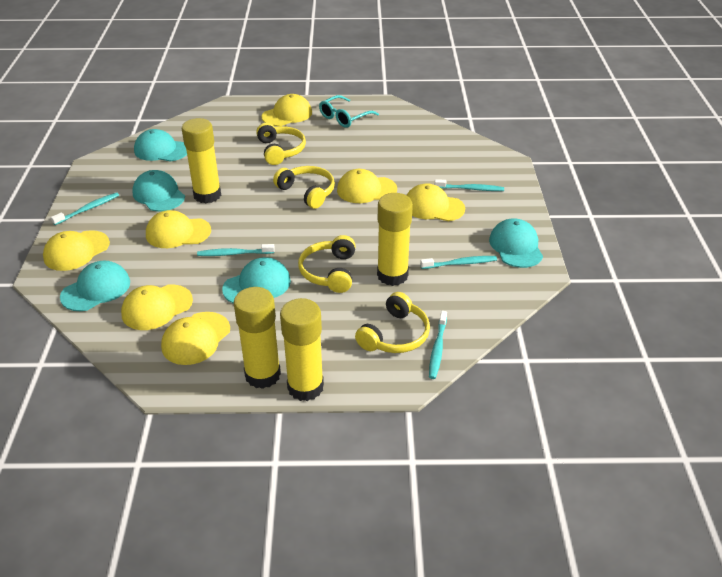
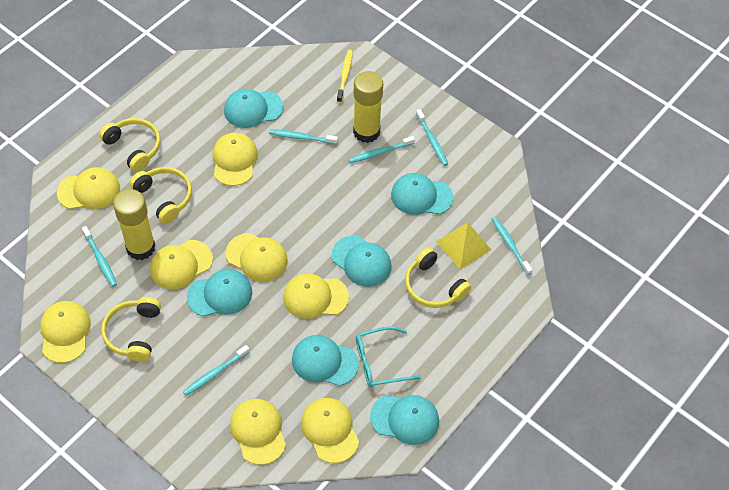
turquoise cap: [60,260,130,311] [132,170,185,211] [134,129,187,162] [222,257,291,304] [489,219,543,268] = 5 -> [187,269,252,316] [224,89,283,128] [292,335,359,386] [332,235,391,287] [370,395,439,445] [391,173,453,215] = 6
turquoise toothbrush: [51,192,119,225] [197,244,275,256] [420,256,497,269] [429,311,447,379] [435,179,504,191] = 5 -> [82,226,117,287] [183,345,250,396] [269,129,338,144] [349,136,415,163] [416,109,448,166] [492,217,532,275] = 6
yellow cap: [43,230,110,271] [121,285,193,330] [146,210,211,248] [161,312,230,365] [261,94,312,126] [337,169,397,203] [407,183,465,221] = 7 -> [40,301,91,363] [57,167,120,209] [150,240,213,290] [213,133,258,186] [226,233,288,282] [230,399,286,465] [283,273,349,319] [301,398,359,463] = 8
yellow glue stick: [181,118,221,203] [234,287,281,389] [280,298,324,401] [377,193,413,286] = 4 -> [113,189,155,260] [353,71,383,143] = 2
yellow pyramid: none = 0 -> [436,222,491,269] = 1
yellow toothbrush: none = 0 -> [337,50,353,103] = 1

